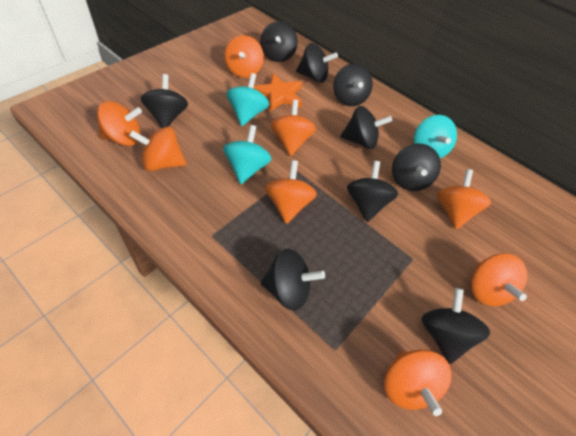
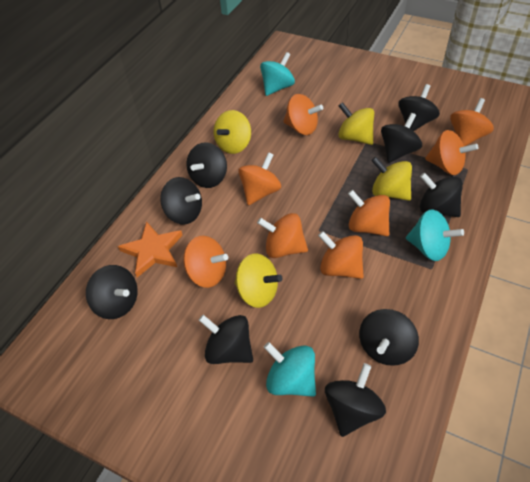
yellow spinning top: none = 0 -> [213,110,251,154] [235,253,282,308] [338,102,374,145] [371,157,412,201] = 4

